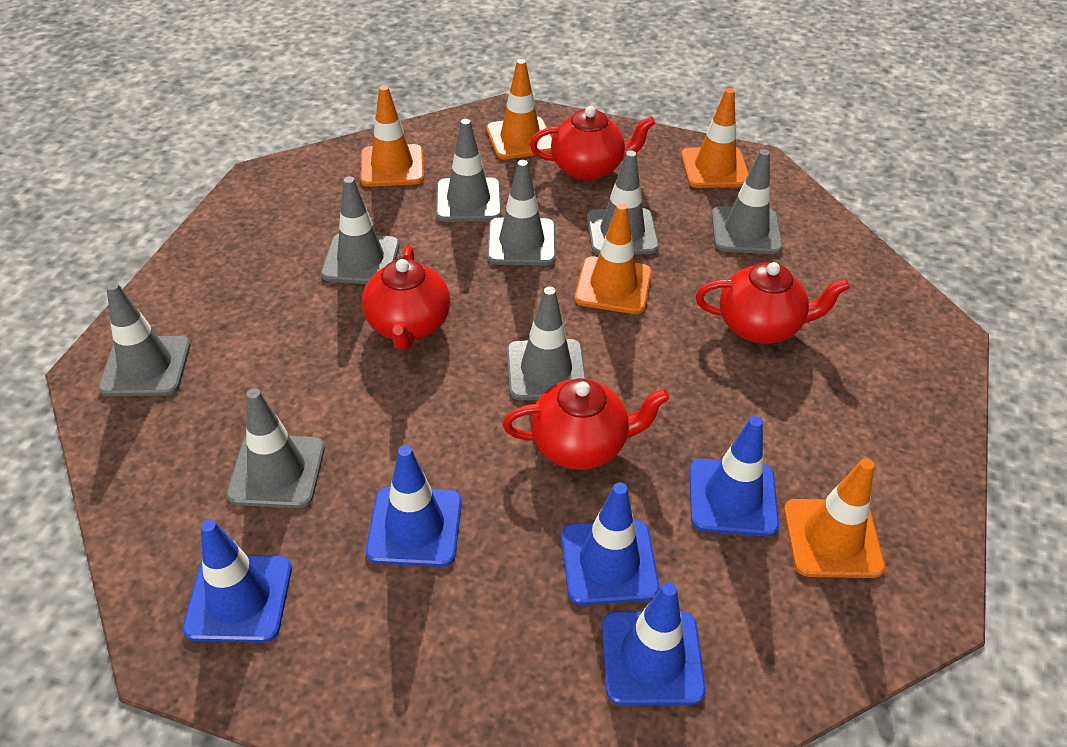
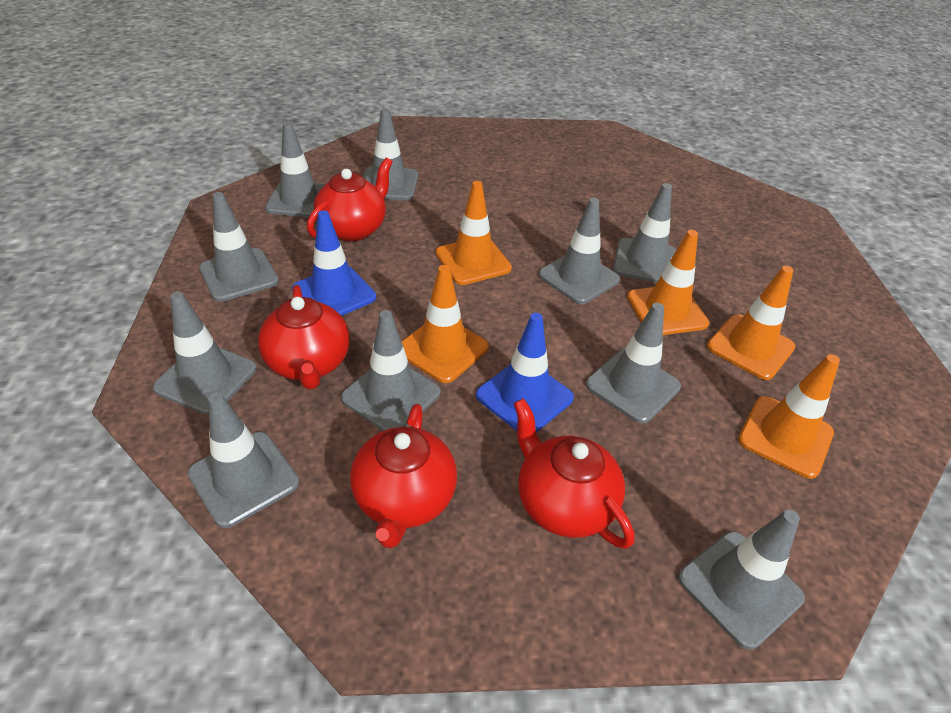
blue traffic cone: [182,519,292,643] [366,445,462,567] [561,482,659,605] [602,582,706,705] [690,416,779,536] = 5 -> [292,210,376,316] [476,313,574,432] = 2
grey traffic cone: [98,282,190,396] [226,388,325,508] [321,176,399,284] [436,119,502,222] [487,160,556,265] [507,287,586,401] [587,150,659,255] [712,149,783,254] = 8 -> [153,292,257,415] [188,393,299,528] [199,192,279,302] [265,122,326,217] [341,310,441,431] [363,108,418,201] [538,198,620,304] [586,303,681,423] [613,183,677,283] [678,510,805,649] = 10

